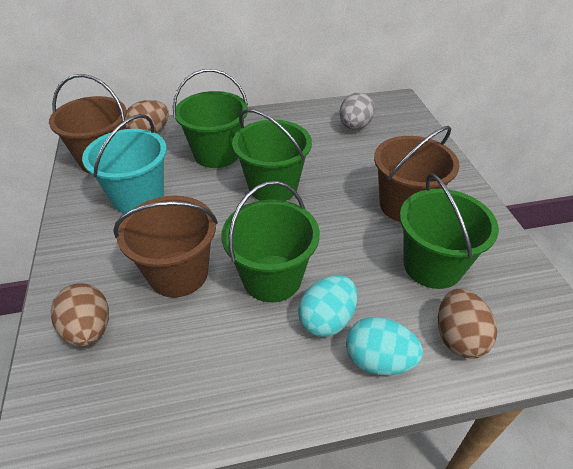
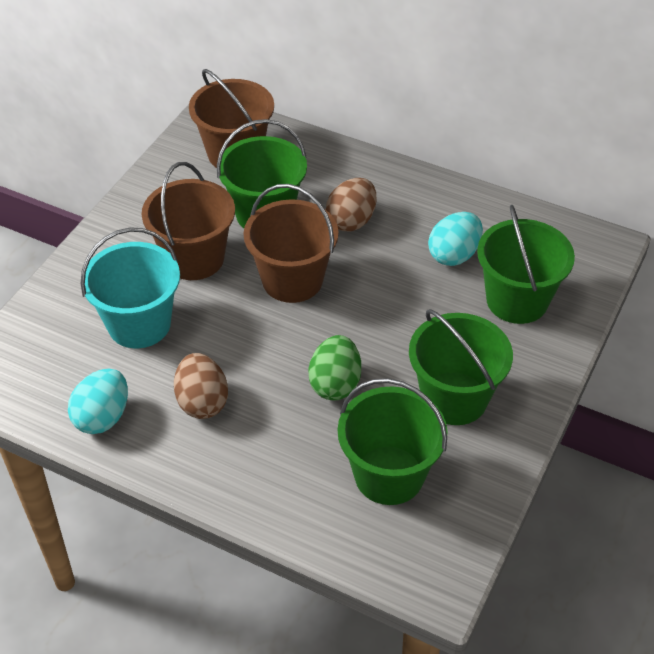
brown egg: [51,283,109,347] [125,100,169,133] [438,289,497,359] = 3 -> [174,353,228,419] [326,178,376,232] = 2
green egg: none = 0 -> [308,335,361,401] = 1
grey egg: [340,92,375,130] = 1 -> none = 0

